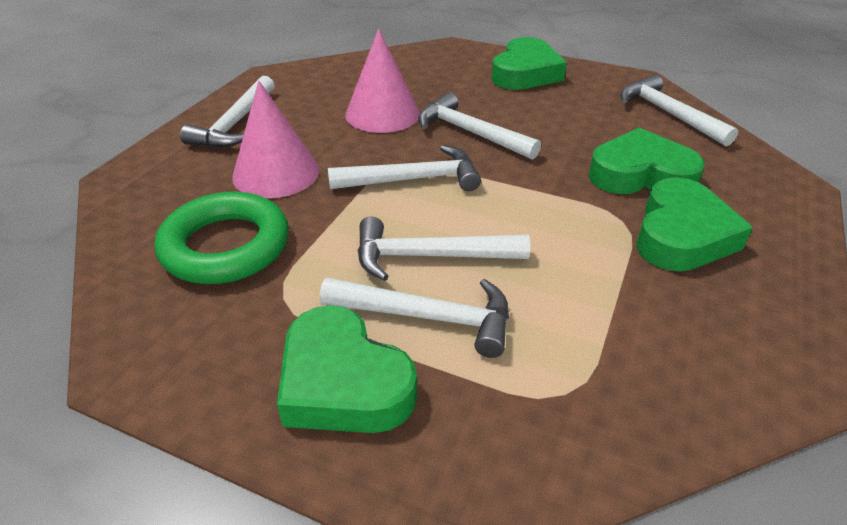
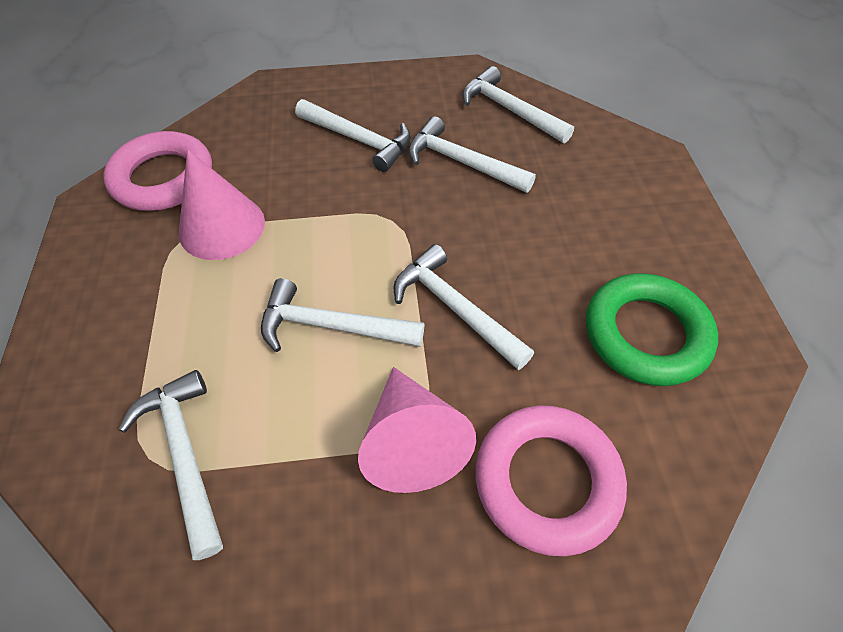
green heart: [277,305,417,433] [491,37,567,90] [588,128,705,194] [636,177,753,272] = 4 -> none = 0
pink ring: none = 0 -> [103,131,212,211] [475,405,627,556] = 2

